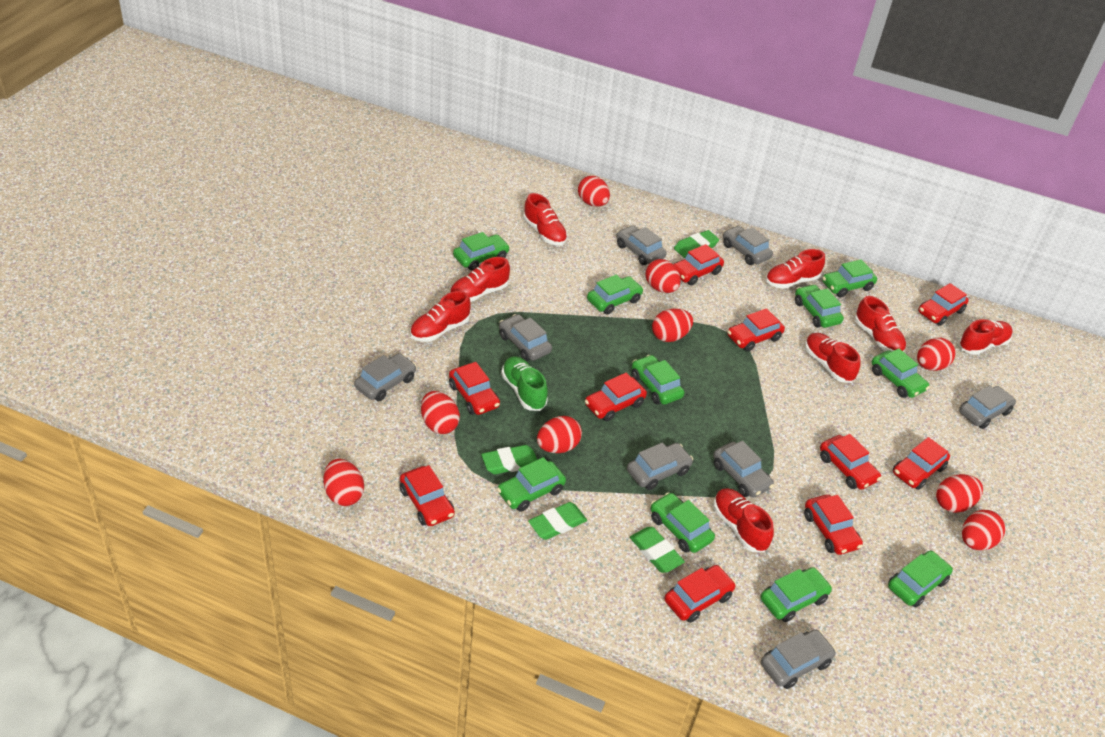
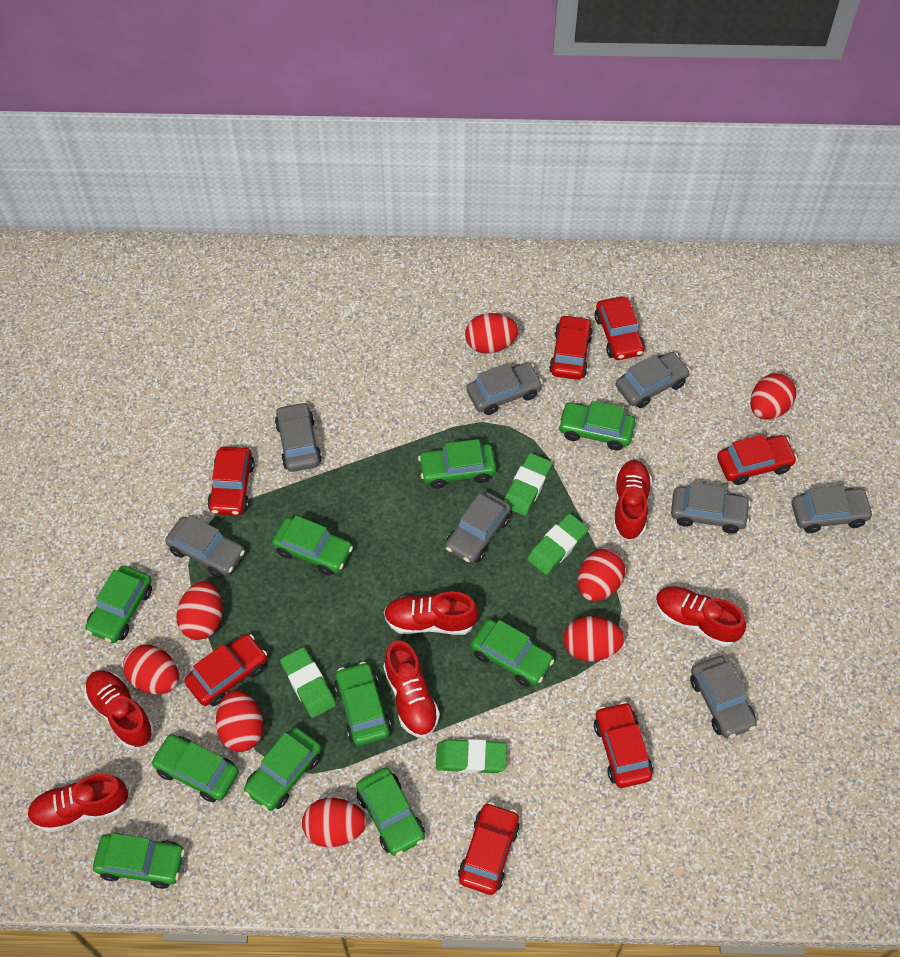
green shoe: [501,356,548,411] = 1 -> none = 0
red car: [400,465,455,526] [449,362,500,415] [585,373,647,421] [664,565,736,623] [673,244,724,285] [727,308,785,351] [804,494,863,555] [820,434,881,490] [893,437,950,490] [918,283,969,326] = 10 -> [184,634,267,706] [207,446,255,516] [458,802,520,895] [549,315,593,380] [594,702,653,788] [595,297,645,360] [717,434,797,485] = 7
red egg: [323,459,364,506] [421,391,460,434] [537,416,582,453] [578,176,610,207] [645,259,681,293] [652,309,693,342] [917,338,956,371] [936,474,983,513] [962,510,1005,550] = 9 -> [123,645,179,694] [176,581,222,640] [216,690,264,752] [302,798,367,847] [465,313,519,354] [563,616,625,662] [578,549,625,601] [750,373,796,420] = 8
red shoe: [410,291,471,342] [450,257,510,302] [523,193,567,246] [713,488,774,552] [766,249,825,289] [805,333,860,382] [855,296,906,352] [959,319,1013,355] = 8 -> [27,774,129,833] [85,670,154,749] [383,640,440,738] [384,591,478,635] [613,460,652,541] [655,586,746,647] = 6

